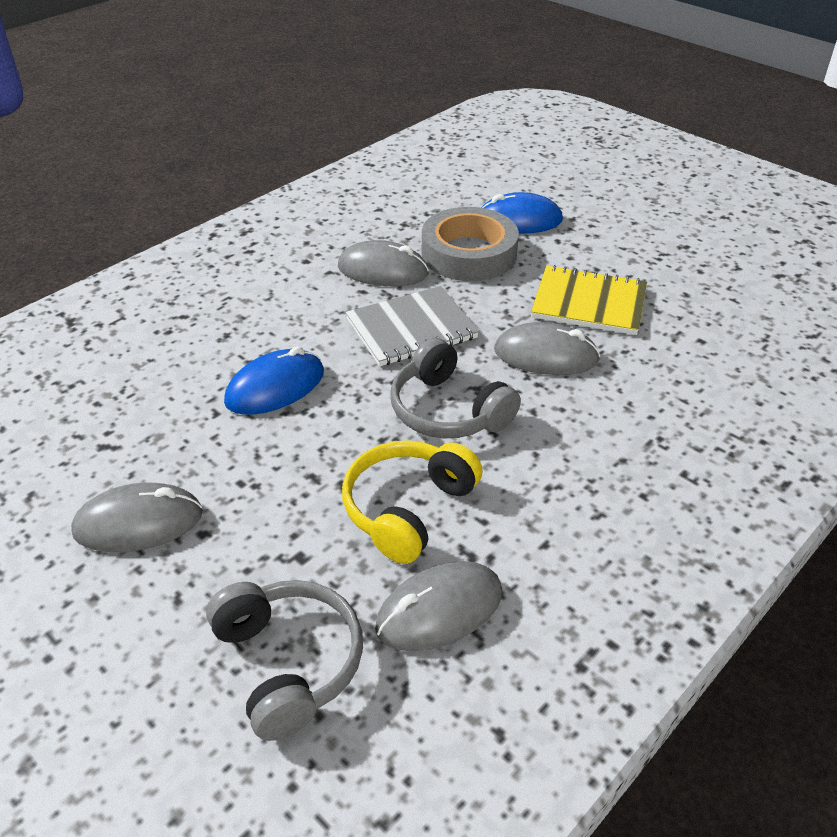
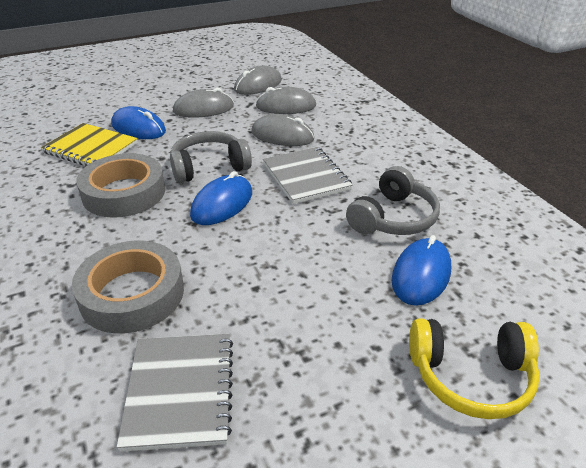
blue mouse: [224,346,324,415] [481,192,563,234] = 2 -> [111,106,166,139] [190,171,252,225] [391,235,451,306] = 3
grey notebook: [346,286,479,366] = 1 -> [117,334,233,452] [263,147,353,204] = 2
grey tape: [422,207,519,281] = 1 -> [72,241,184,333] [76,153,165,218] = 2

